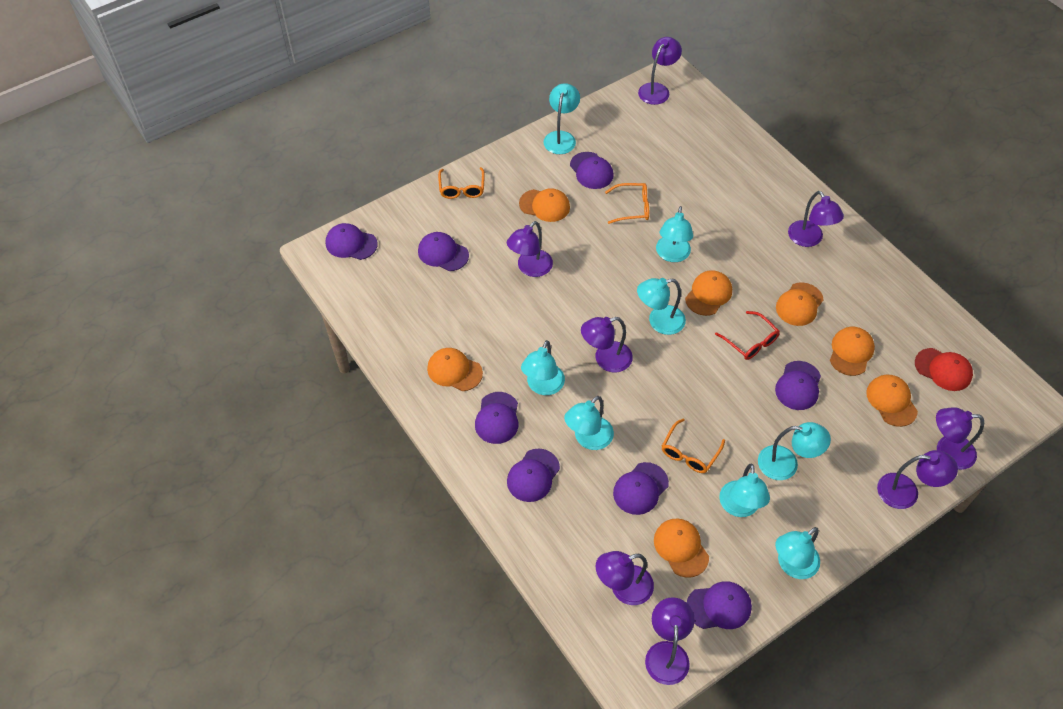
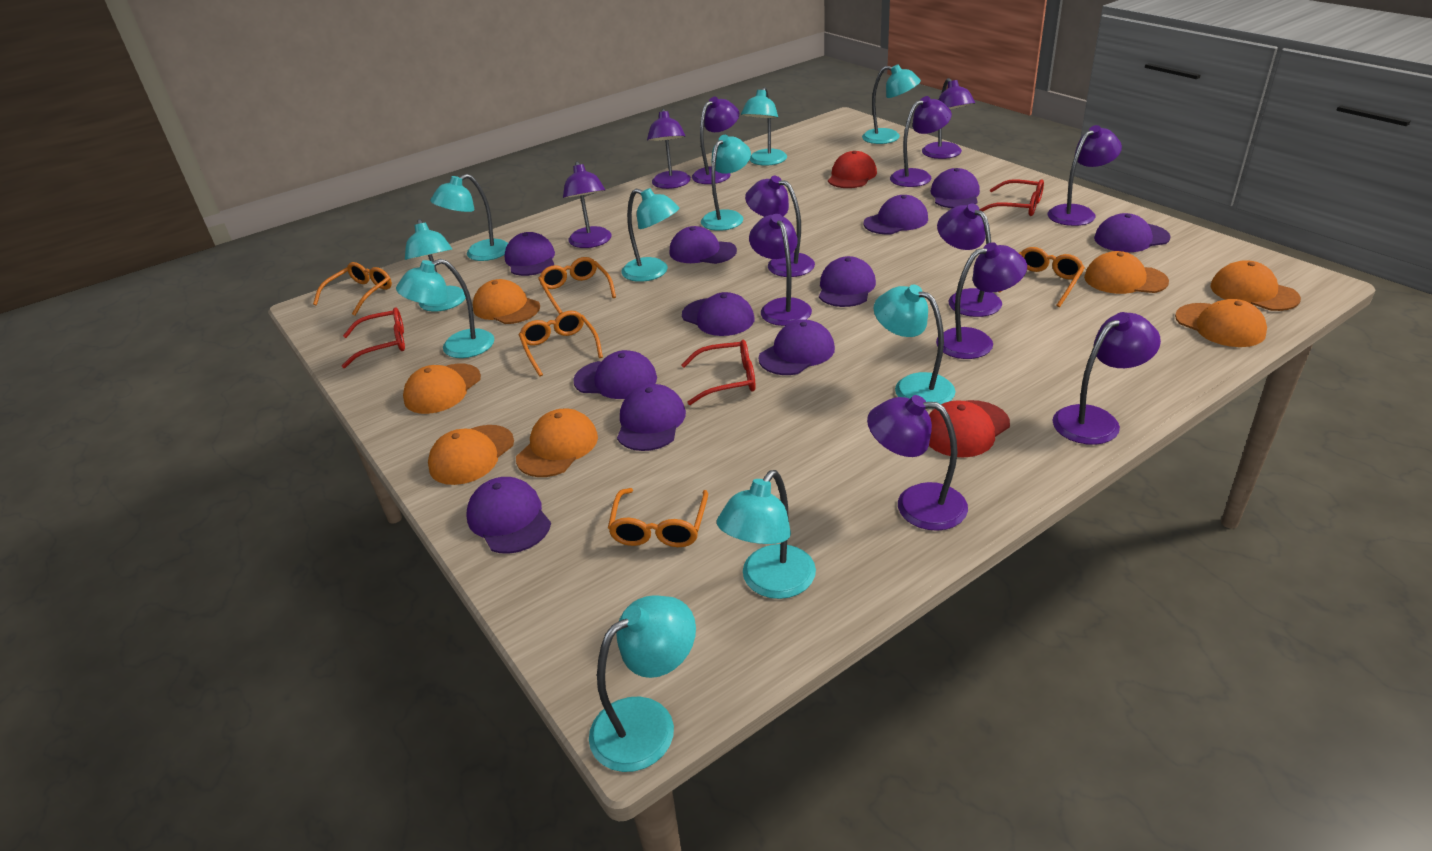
orange glasses: [438,167,485,199] [605,183,649,224] [662,418,725,473] = 3 -> [313,262,392,316] [519,311,603,376] [538,257,616,314] [608,488,708,547] [999,247,1085,307] = 5
purple cap: [326,223,377,260] [418,232,469,271] [475,392,518,444] [507,448,560,502] [570,152,614,189] [613,462,669,515] [687,581,752,629] [775,361,821,410] = 8 -> [466,477,551,554] [504,232,555,276] [573,350,657,399] [617,384,686,451] [670,226,737,264] [682,292,754,336] [758,320,835,375] [819,256,876,307] [863,195,928,234] [930,168,980,208] [1094,213,1171,252] = 11
purple lamp: [507,221,553,277] [581,317,633,372] [596,551,654,605] [638,37,682,105] [645,597,695,685] [788,191,844,247] [877,450,958,509] [936,407,984,470] = 8 -> [563,161,612,248] [647,109,691,189] [692,97,739,184] [745,176,815,277] [749,214,812,326] [867,395,968,531] [890,96,952,187] [922,78,975,159] [936,242,1027,359] [937,203,1002,317] [1048,125,1122,226] [1052,312,1161,445] = 12
red cap: [915,348,973,391] = 1 -> [828,151,877,188] [929,400,1010,457] = 2
red glasses: [715,311,780,360] = 1 -> [342,307,405,368] [681,340,756,405] [979,179,1044,216] = 3
turquoise lamp: [521,340,565,395] [543,83,580,154] [564,396,614,450] [637,278,686,335] [656,206,693,262] [719,464,770,517] [758,422,831,480] [775,527,820,579] = 8 -> [396,259,494,358] [405,219,466,312] [430,174,508,261] [589,595,696,772] [622,188,679,282] [701,135,751,231] [717,470,816,599] [741,87,787,166] [862,64,921,144] [874,285,956,404] = 10

